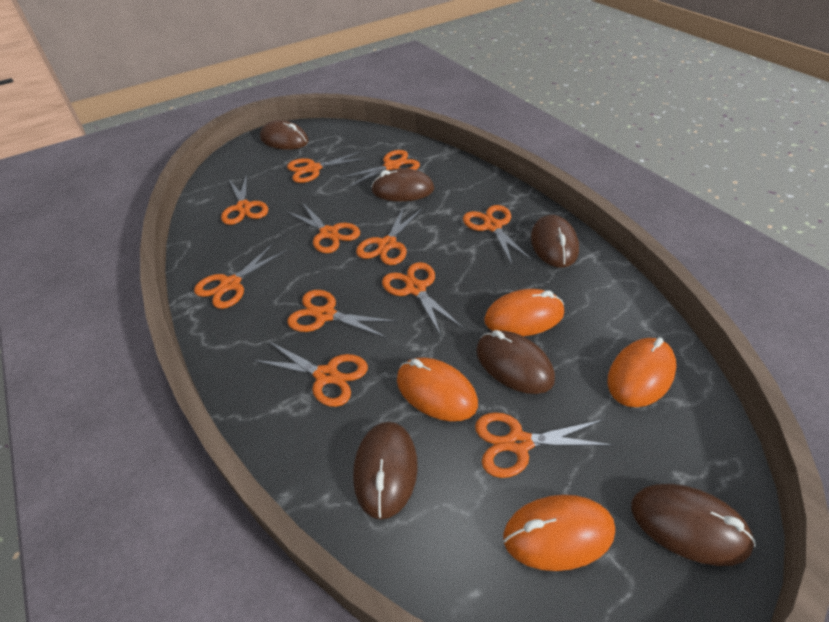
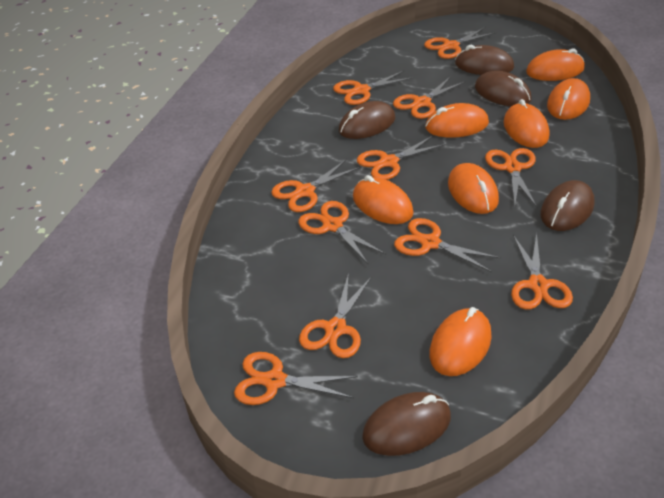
brown mouse: [260,120,309,150] [353,422,418,519] [371,168,434,201] [476,330,555,394] [531,215,579,268] [631,484,756,566] = 6 -> [339,101,395,139] [362,392,451,456] [455,45,514,75] [475,71,531,106] [541,180,595,231] = 5
orange mouse: [397,358,478,421] [484,289,564,336] [503,495,615,571] [608,337,677,407] = 4 -> [353,175,414,224] [425,103,489,138] [429,307,492,376] [448,163,499,214] [504,99,549,148] [526,48,585,81] [547,78,590,120] = 7

